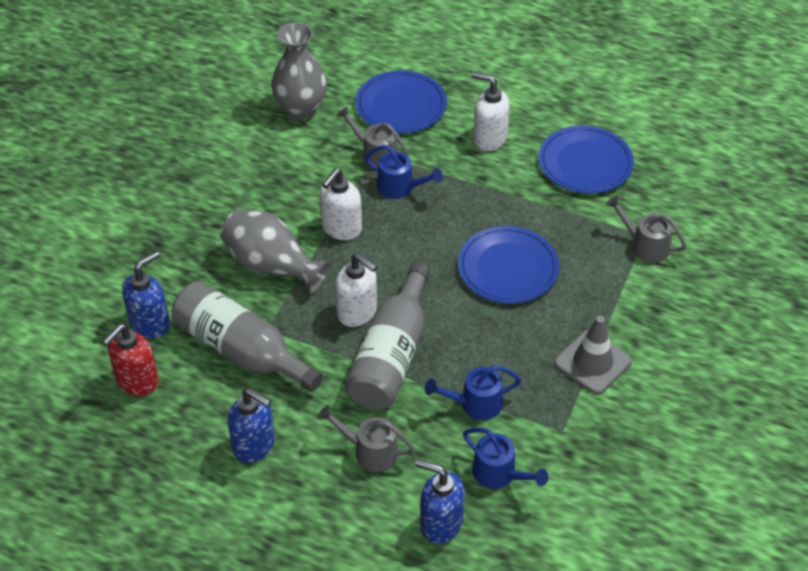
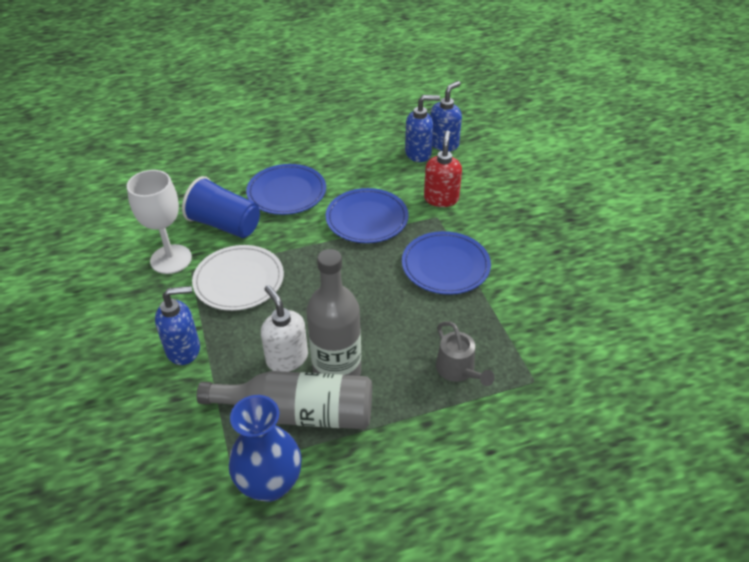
blue cup: none = 0 -> [182,176,260,238] = 1
blue vase: none = 0 -> [229,395,302,502] = 1
blue watering can: [365,145,443,199] [425,365,521,420] [463,428,548,489] = 3 -> none = 0
grey traffic cone: [554,316,632,394] = 1 -> none = 0
grey vase: [220,209,331,294] [271,22,327,120] = 2 -> none = 0
grey watering can: [318,405,415,472] [337,107,409,169] [606,195,687,263] = 3 -> [436,321,495,386] = 1
white goblet: none = 0 -> [127,170,192,274] = 1
white plate: none = 0 -> [192,245,284,311] = 1
white soap dispenser: [319,168,362,240] [335,253,377,327] [472,72,510,151] = 3 -> [261,285,308,372] = 1

